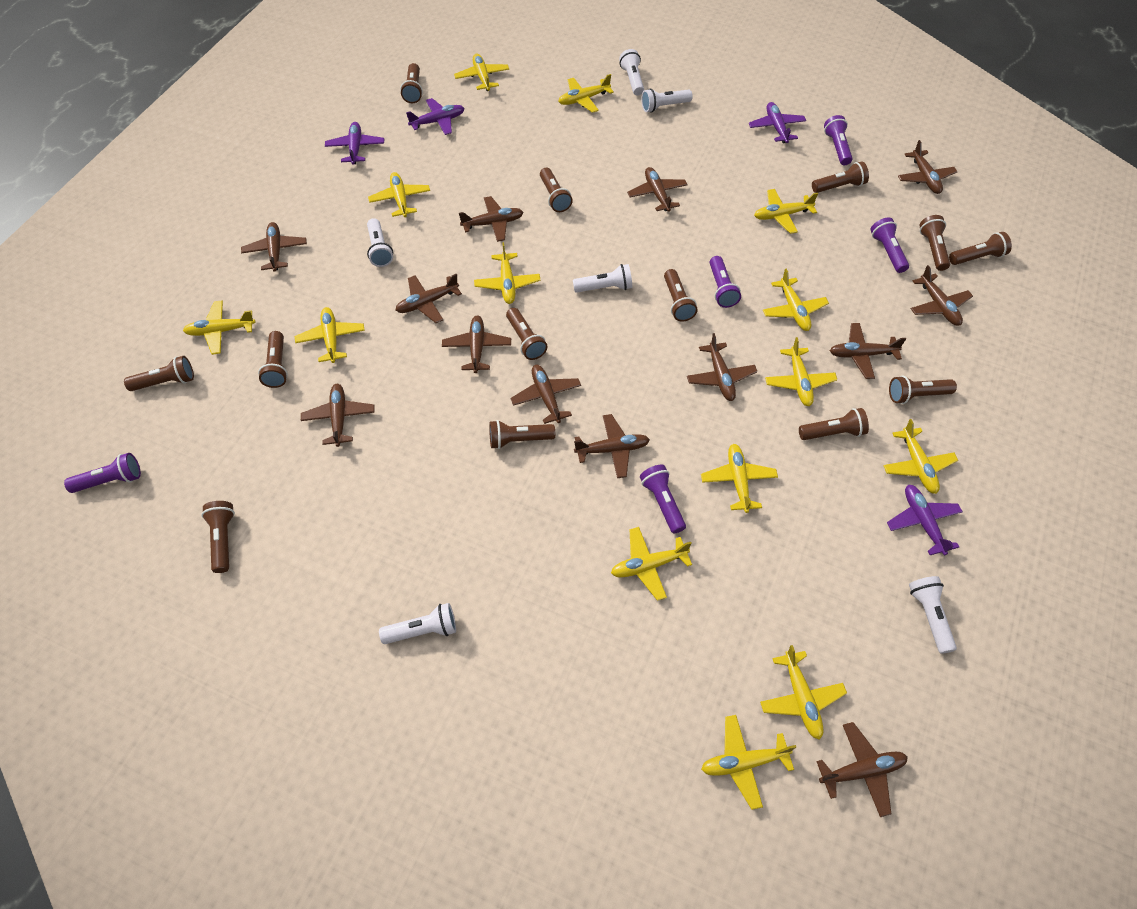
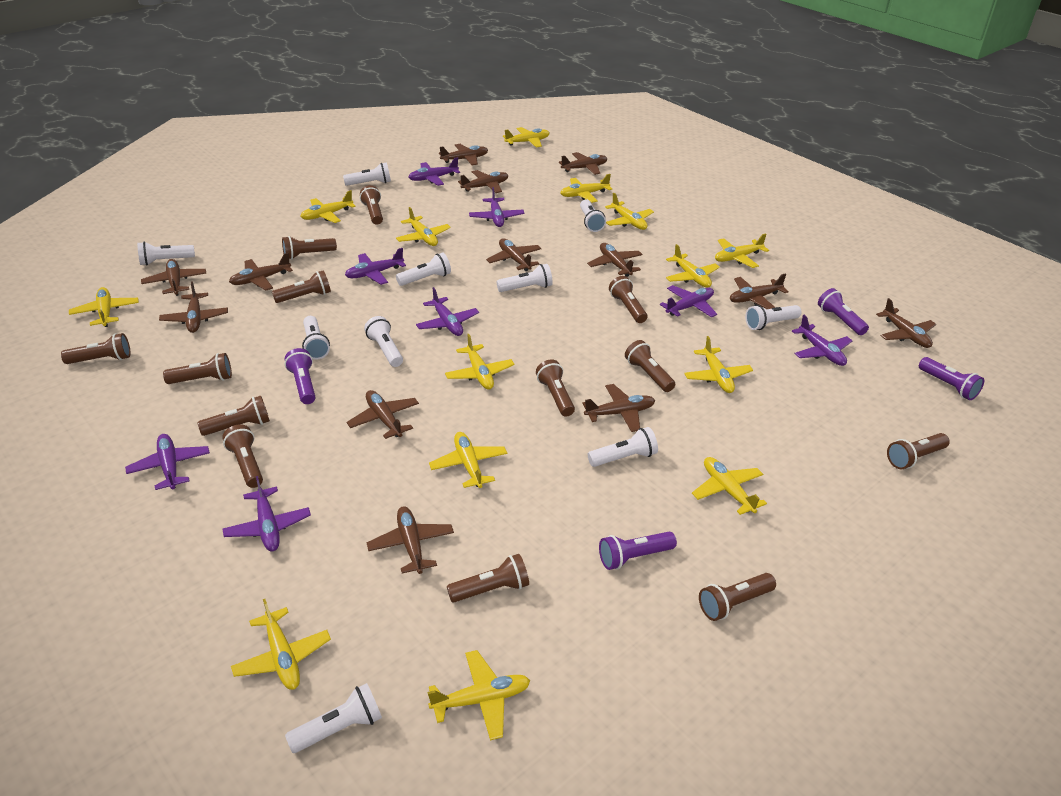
purple flashlight: [64,453,141,493] [640,464,686,534] [710,256,741,308] [824,115,853,165] [870,217,909,273] = 5 -> [285,348,315,404] [599,532,677,570] [818,288,869,335] [919,357,984,400] = 4
purple plane: [325,122,384,165] [406,98,465,135] [749,102,806,143] [887,485,963,555] = 4 -> [125,434,210,490] [223,476,311,552] [345,248,406,285] [408,157,460,186] [416,287,479,336] [469,187,525,227] [660,285,717,317] [792,315,852,366] = 8
white flashlight: [367,218,393,267] [379,603,456,644] [573,264,632,293] [619,49,644,96] [641,89,693,112] [909,576,957,654] = 6 -> [137,242,195,265] [285,683,382,753] [302,316,330,360] [343,163,391,186] [364,316,403,367] [396,252,451,286] [497,264,553,292] [580,200,606,232] [588,427,658,467] [745,305,802,330] = 10

